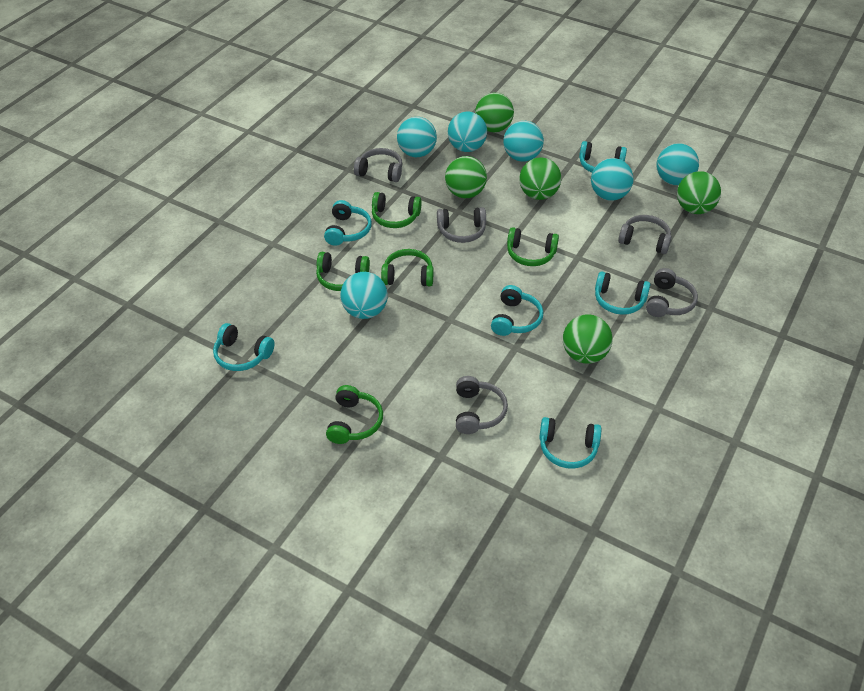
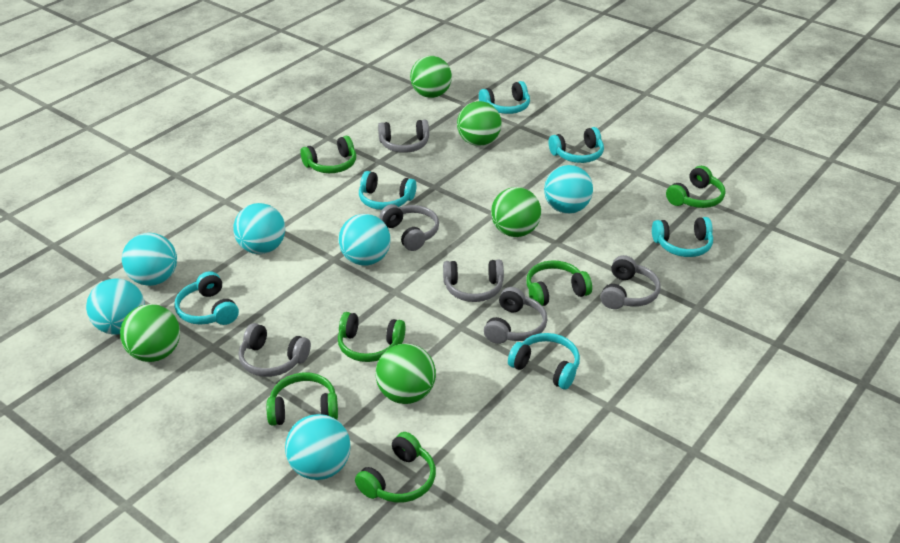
green headphones: [316,252,370,291] [326,385,383,444] [372,192,422,228] [381,249,434,286] [507,227,559,266] = 5 -> [266,372,338,426] [300,136,356,173] [338,312,406,362] [355,432,436,503] [526,260,592,306] [666,166,725,208] = 6
grey headphones: [354,148,402,182] [437,207,486,243] [456,376,508,434] [618,215,671,254] [646,268,698,317] = 5 -> [239,323,311,377] [378,120,429,153] [380,204,439,251] [443,260,504,302] [484,287,548,344] [600,255,661,309] = 6

